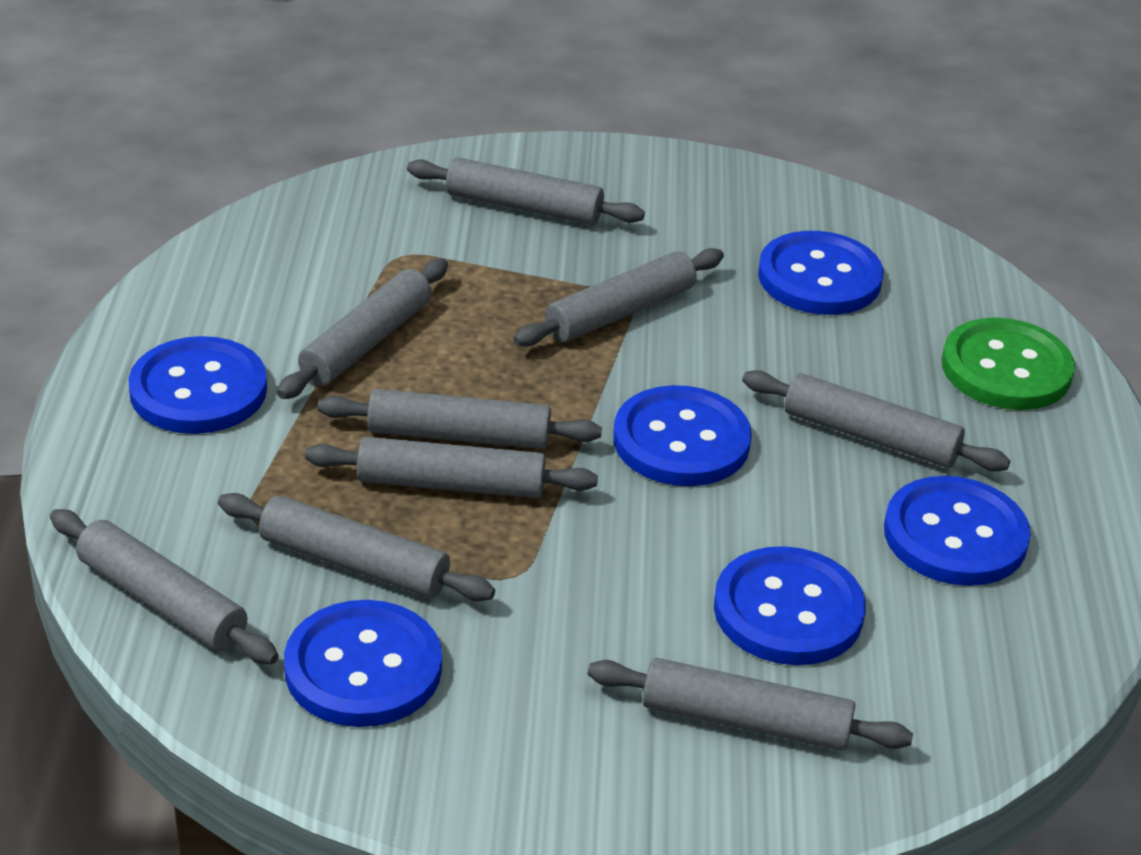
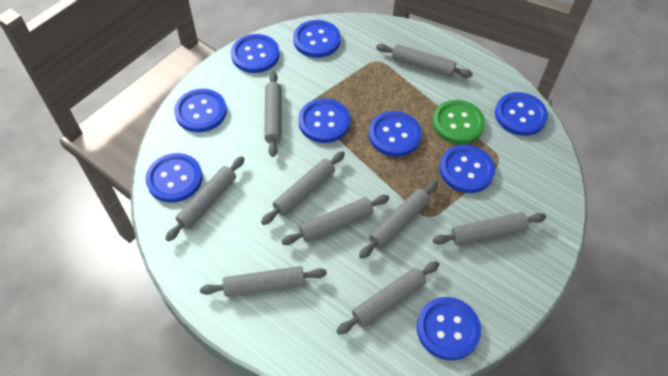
blue button: [128,336,267,434] [284,600,442,727] [613,385,752,486] [714,546,866,665] [758,231,883,315] [884,476,1031,586] = 6 -> [145,153,203,203] [174,89,227,132] [231,34,280,73] [293,20,341,58] [298,98,350,143] [369,111,422,157] [417,297,481,360] [439,145,495,193] [495,92,548,136] = 9

